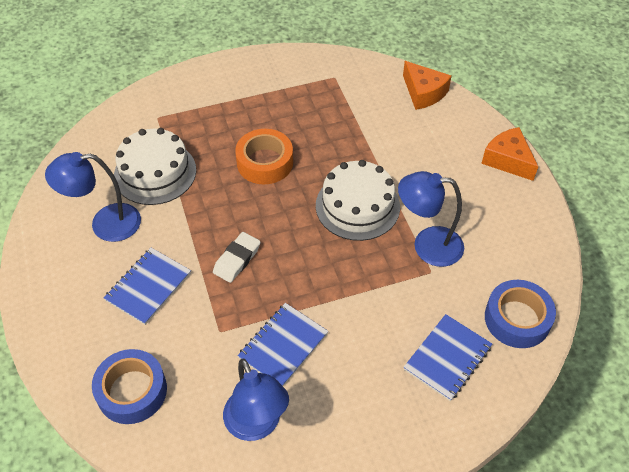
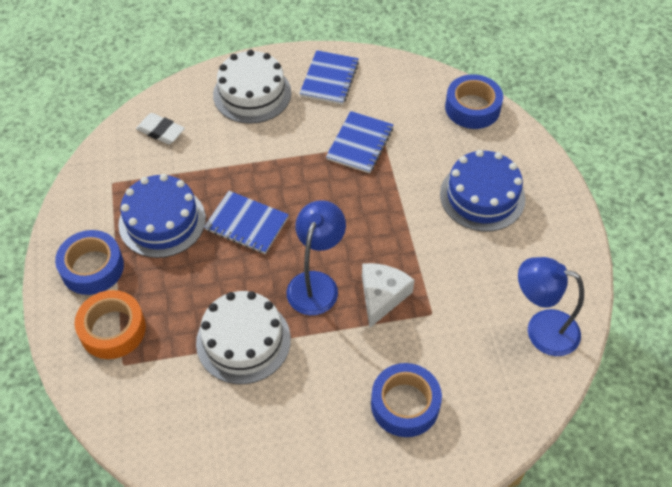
blue cake: none = 0 -> [118,174,206,258] [440,150,525,231] = 2
blue lamp: [45,152,141,242] [223,359,289,441] [398,171,464,267] = 3 -> [287,200,346,315] [518,257,584,356] = 2
blue tape: [92,349,167,424] [485,280,556,348] = 2 -> [55,230,124,295] [371,363,442,437] [445,74,503,129] = 3
orange cheese: [403,61,452,110] [481,127,538,181] = 2 -> none = 0
white cheese: none = 0 -> [362,263,415,328] = 1

